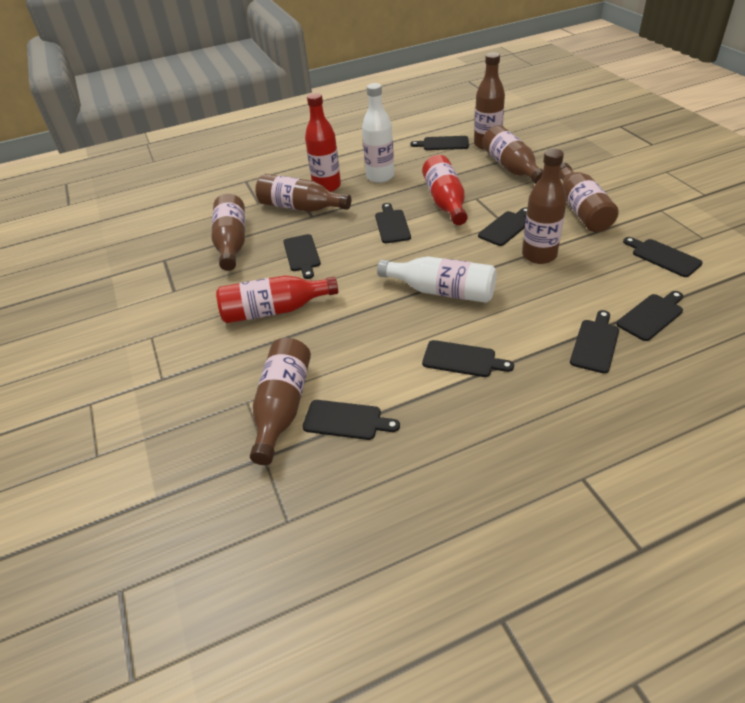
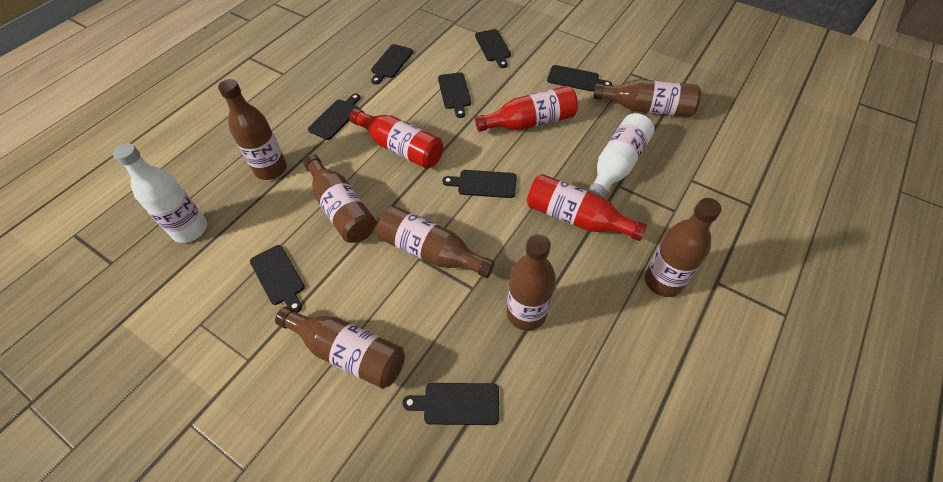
black cutting board: [283,234,321,279] [302,400,400,440] [375,203,411,243] [410,136,469,150] [422,340,514,377] [478,207,527,246] [570,310,619,374] [617,291,683,341] [623,237,703,277] = 9 -> [250,245,305,313] [308,94,360,140] [371,44,413,85] [402,383,499,425] [438,72,471,118] [442,170,517,198] [475,29,511,68] [547,65,612,91] = 8

